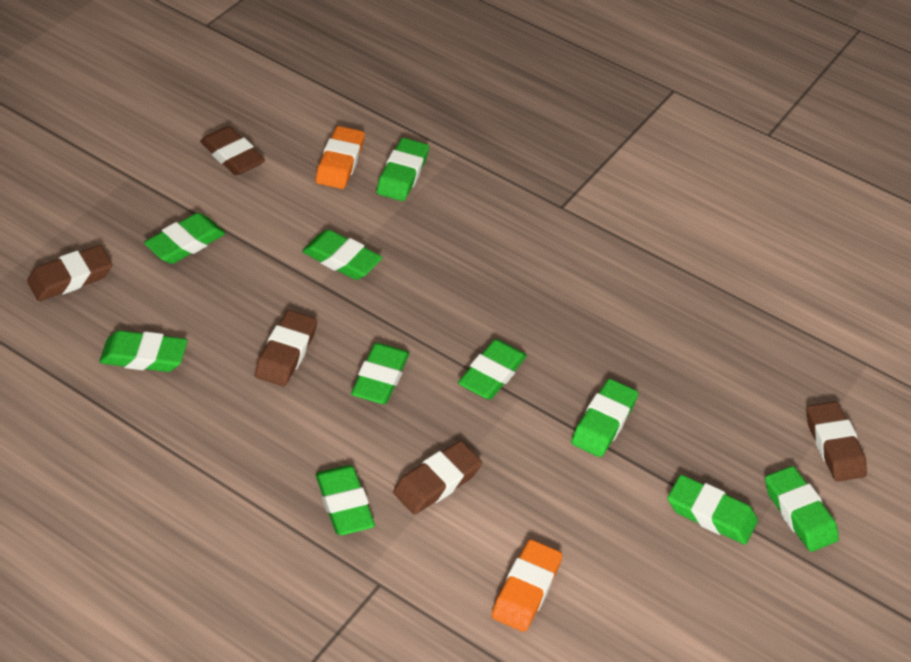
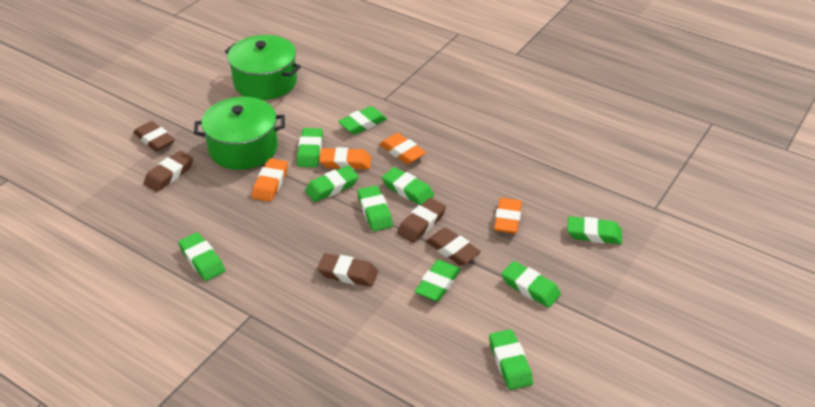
green pot: none = 0 -> [194,97,285,170] [225,35,301,100] = 2
orange eraser: [316,126,365,189] [492,540,562,632] = 2 -> [252,158,288,202] [319,147,371,170] [379,133,426,164] [494,198,522,234] = 4

